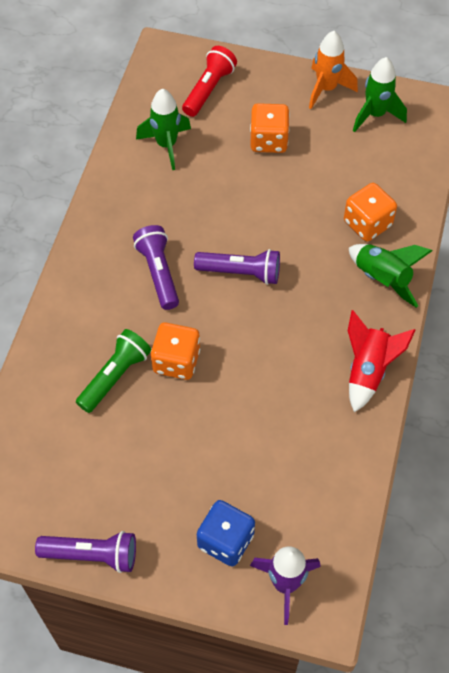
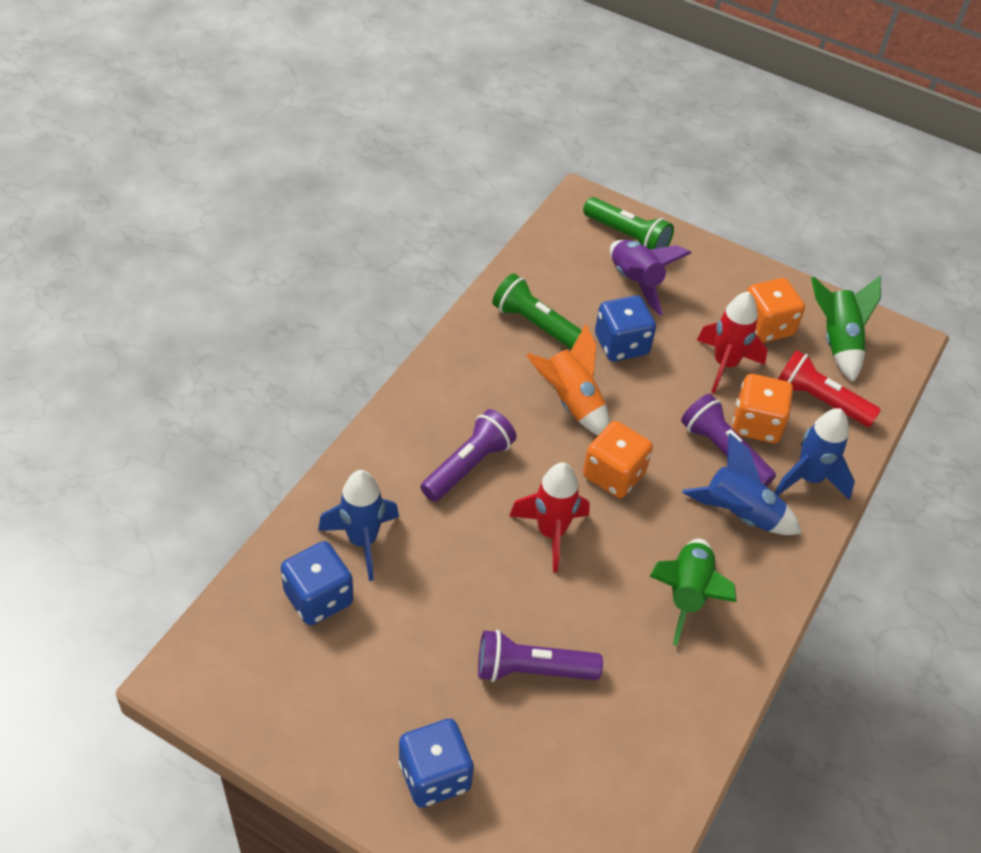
blue dice: [197,500,255,566] = 1 -> [281,541,354,625] [399,719,474,808] [595,295,656,361] = 3
blue rocket: none = 0 -> [318,470,399,581] [682,433,802,535] [774,408,855,500] = 3
green flashlight: [76,329,151,413] = 1 -> [492,273,582,349] [583,197,674,250] = 2
green rocket: [136,89,191,170] [349,244,432,308] [353,57,407,132] = 3 -> [649,539,737,646] [811,276,881,382] = 2
red rocket: [348,310,416,412] = 1 -> [509,463,590,573] [697,291,767,394] = 2

